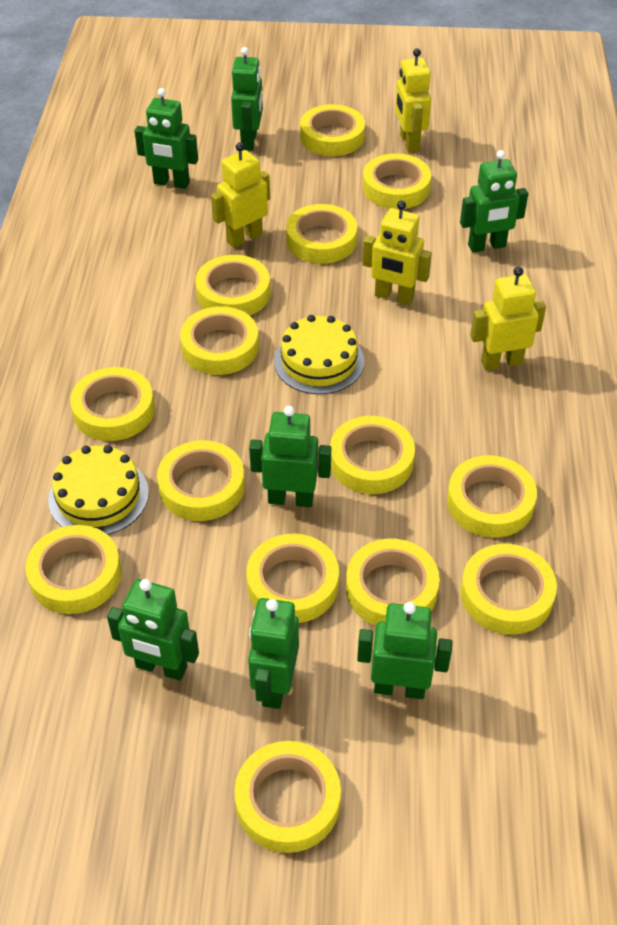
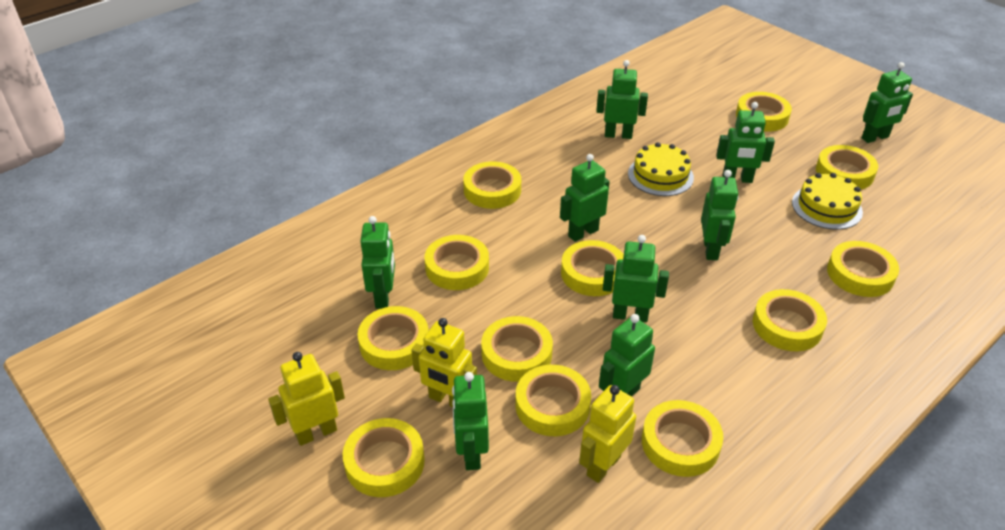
green robot: [107,579,199,681] [135,88,198,189] [231,47,263,151] [248,598,299,709] [249,406,331,507] [357,602,452,699] [460,150,528,253] = 7 -> [360,216,395,309] [452,372,489,470] [560,154,610,242] [596,60,648,139] [599,314,655,396] [603,235,669,322] [701,170,738,260] [716,102,775,183] [861,62,913,143] = 9
yellow robot: [211,142,270,248] [362,200,432,305] [395,48,431,152] [470,267,546,370] = 4 -> [268,352,345,446] [411,318,477,408] [579,385,636,483] = 3
yellow tape: [25,525,122,614] [70,367,155,441] [157,440,245,521] [180,306,259,375] [195,255,270,316] [234,741,341,853] [246,534,339,623] [286,204,358,264] [300,104,365,156] [330,416,415,494] [346,539,440,626] [363,153,431,209] [447,455,537,538] [460,544,557,634] = 14 -> [343,418,425,497] [358,306,429,370] [425,235,489,290] [463,162,521,209] [481,316,553,382] [515,365,591,436] [561,240,624,296] [642,400,723,477] [736,92,792,132] [753,289,827,351] [816,145,878,189] [827,241,899,297] = 12

